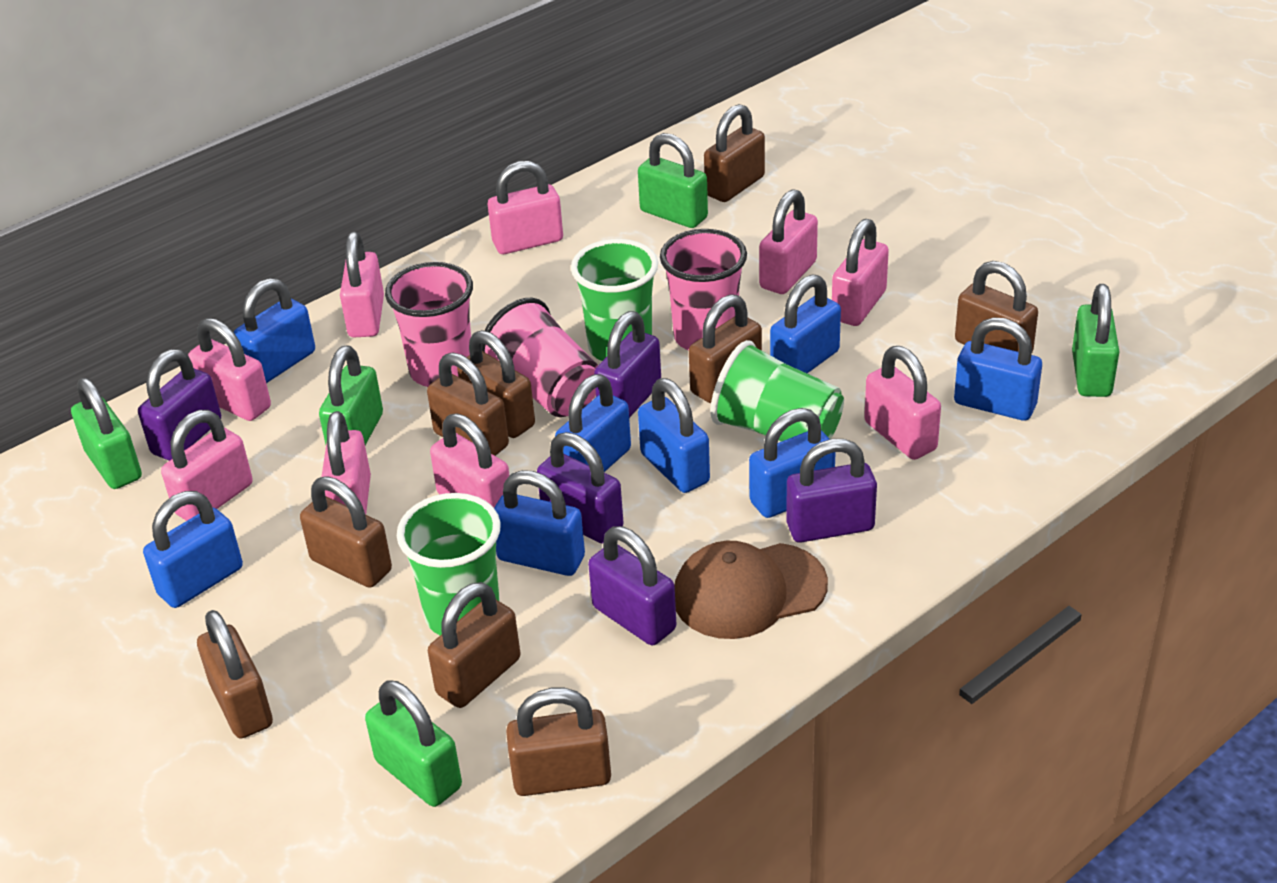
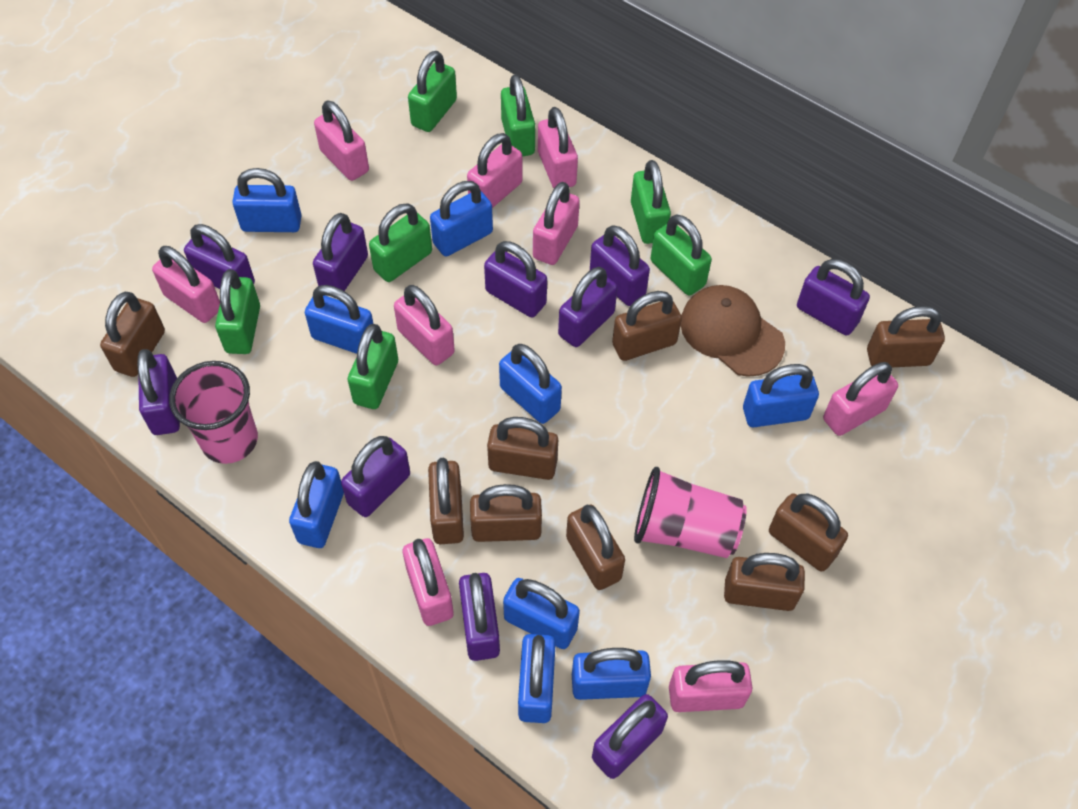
blue padlock: [143,491,243,608] [234,278,315,383] [494,470,585,576] [555,374,631,472] [638,378,710,493] [749,408,836,518] [770,274,841,373] [954,317,1042,421] = 8 -> [232,168,302,232] [289,461,344,548] [305,285,373,354] [430,181,493,256] [499,344,562,424] [503,578,580,649] [518,634,556,723] [572,648,651,700] [743,364,819,427] = 9
green cup: [397,493,501,635] [571,239,658,361] [710,340,844,442] = 3 -> none = 0
green padlock: [71,378,142,489] [319,345,383,445] [365,680,462,807] [638,133,708,228] [1072,284,1119,397] = 5 -> [215,269,260,354] [348,324,398,409] [369,203,432,282] [408,51,457,132] [501,75,535,156] [631,160,671,244] [651,214,712,296] = 7
pink cup: [385,262,473,387] [481,298,598,417] [660,229,747,351] = 3 -> [169,361,258,464] [634,467,747,558] = 2
purple padlock: [138,349,221,461] [537,432,623,544] [588,526,676,645] [594,311,661,418] [786,439,877,543] = 5 -> [137,349,180,435] [184,224,255,289] [313,213,368,291] [341,436,410,517] [459,573,500,661] [484,241,547,318] [558,267,618,347] [590,225,650,306] [592,694,668,779] [797,259,870,335] = 10

